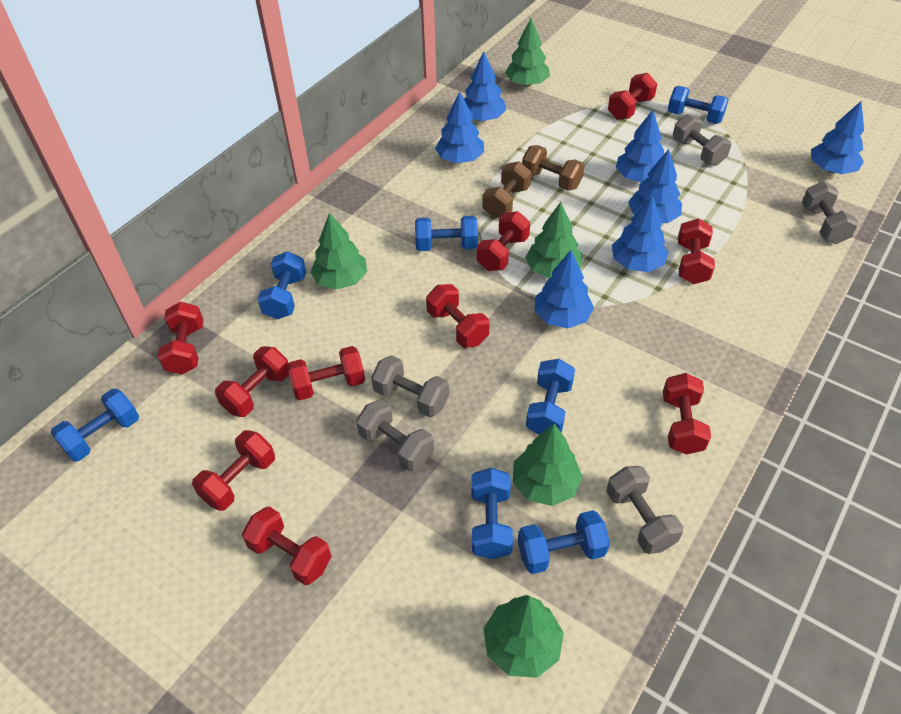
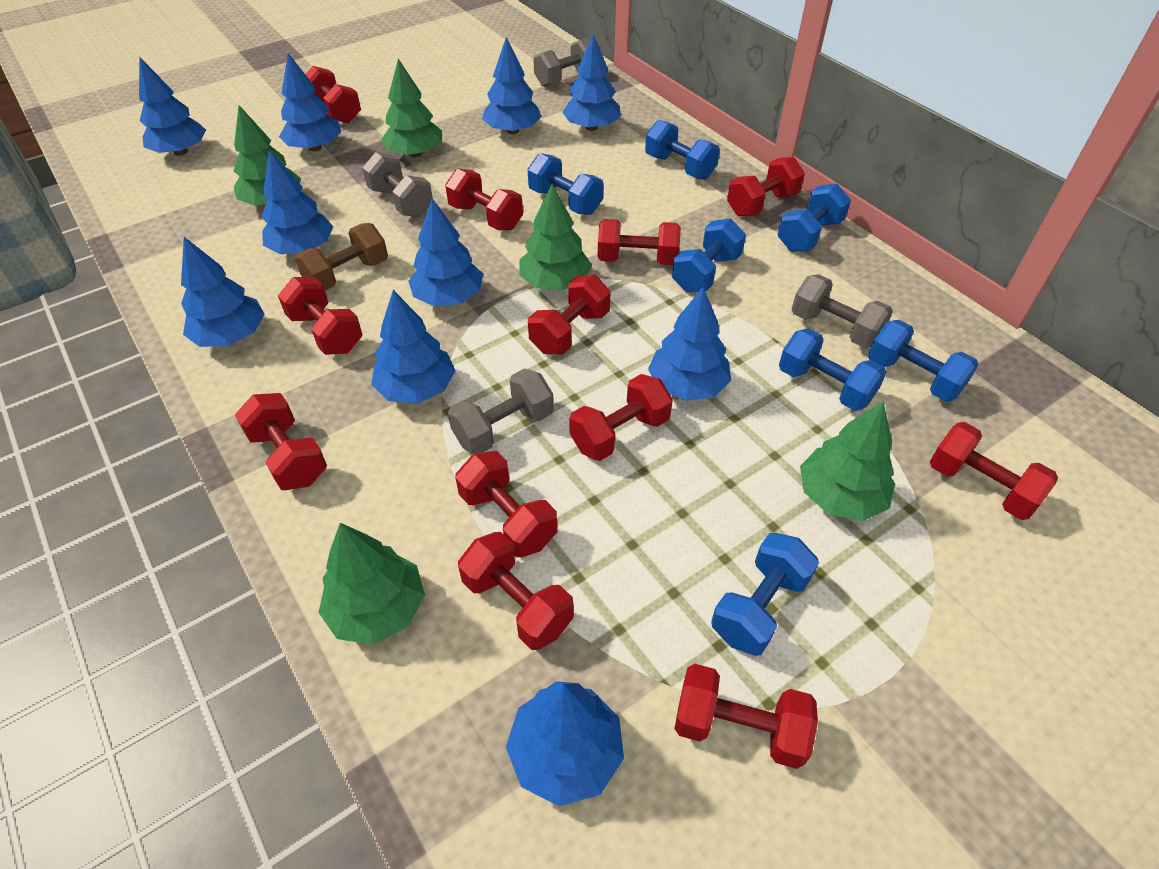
blue tree: [435,91,484,163] [464,52,506,121] [534,250,594,328] [612,195,669,272] [616,110,664,182] [628,149,682,223] [811,101,864,174] = 7 -> [139,57,206,156] [181,237,265,347] [262,150,333,254] [279,53,341,151] [371,290,455,404] [408,198,483,306] [482,37,542,134] [506,681,624,806] [562,34,621,131] [648,287,731,401] = 10
brown dumbbell: [482,161,531,218] [522,145,584,191] = 2 -> [295,223,388,290] = 1
grey dumbbell: [356,400,434,471] [371,355,449,418] [606,466,683,554] [673,114,731,166] [802,181,859,244] = 5 -> [363,152,433,217] [448,369,554,454] [533,37,590,87] [792,274,893,348] = 4
red dumbbell: [158,302,203,375] [192,430,275,511] [215,346,289,417] [242,507,332,585] [287,346,365,400] [426,284,490,348] [477,211,530,271] [608,73,657,120] [663,373,711,455] [678,219,715,284] = 10 -> [235,393,327,490] [278,277,363,355] [305,66,361,123] [445,168,523,230] [455,451,557,557] [458,532,574,650] [528,275,611,355] [569,374,673,461] [597,219,681,265] [674,664,818,769] [727,157,805,216] [930,422,1058,520] = 12

